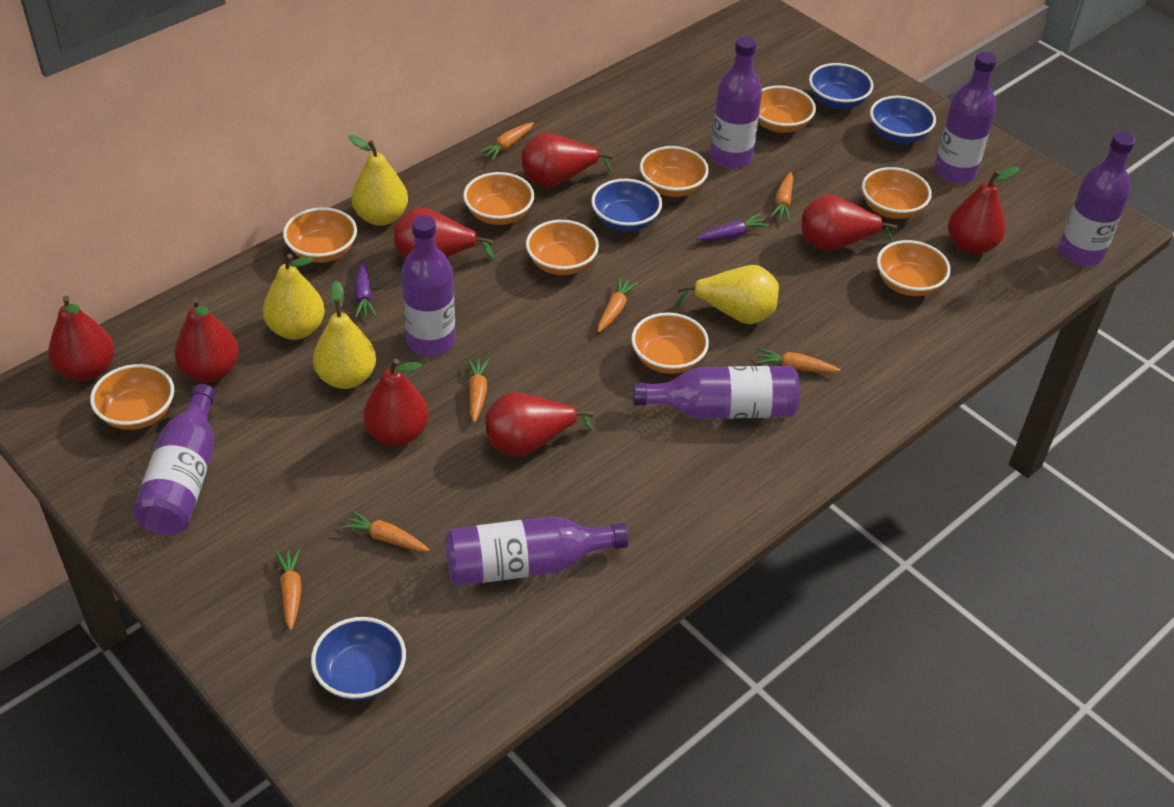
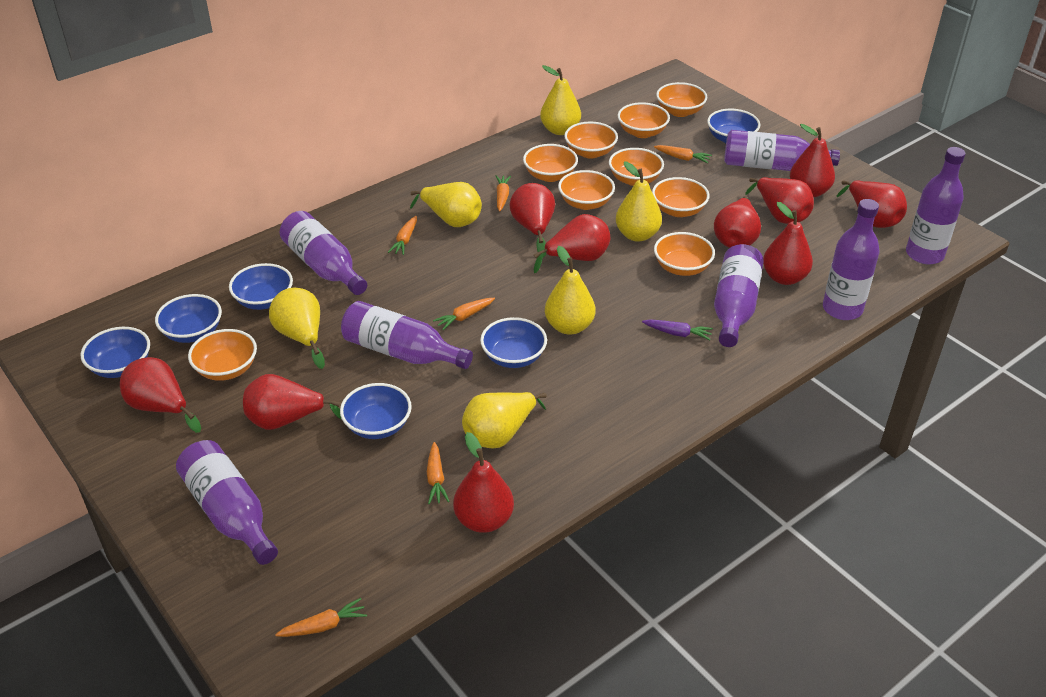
blue bowl: [311,617,406,701] [591,179,662,232] [809,63,874,109] [870,96,936,143] = 4 -> [81,327,150,378] [155,294,222,343] [229,263,293,310] [340,383,412,439] [480,317,547,368] [707,109,760,143] = 6
orange carrot: [275,548,302,631] [340,510,430,551] [467,358,489,423] [478,122,534,161] [598,277,638,332] [756,348,841,373] [770,172,793,221] = 7 -> [275,598,367,637] [388,216,417,255] [427,442,450,504] [433,298,495,330] [496,175,511,211] [654,145,712,163] = 6
purple carrot: [354,261,376,319] [696,214,769,241] = 2 -> [642,319,713,340] = 1
red pear: [48,296,114,381] [174,297,239,382] [363,359,429,446] [394,207,494,259] [485,392,594,457] [522,133,613,188] [802,195,897,252] [948,166,1019,254] = 8 -> [120,357,201,433] [243,374,341,430] [453,432,514,533] [509,183,555,257] [534,214,610,273] [714,196,761,248] [745,177,814,224] [763,202,813,285] [790,124,835,198] [836,180,907,228] = 10
yellow pear: [263,254,325,340] [313,281,376,389] [348,135,408,226] [675,265,779,324] = 4 -> [269,288,325,369] [410,182,482,227] [462,392,547,448] [540,65,581,135] [545,246,596,334] [616,162,662,242] = 6

